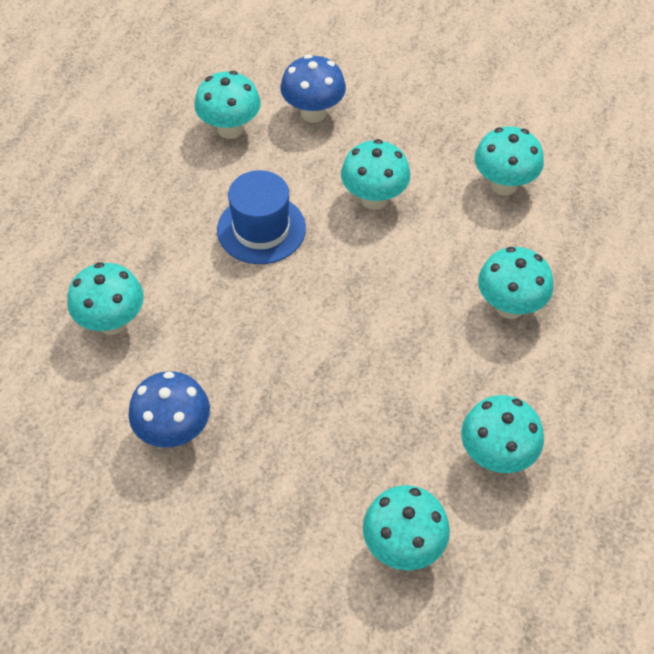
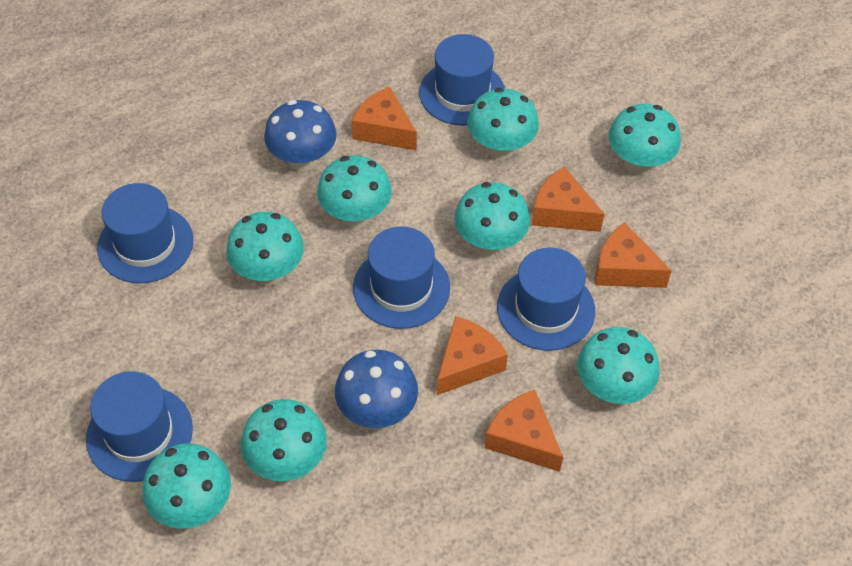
blue hat: [217,170,306,264] = 1 -> [86,371,193,482] [97,183,194,283] [353,227,450,329] [419,34,505,126] [497,247,595,351] = 5
orange cheese: none = 0 -> [351,87,417,151] [437,316,508,395] [485,389,563,472] [532,167,605,232] [595,223,672,288] = 5
turquoise mushroom: [67,262,144,335] [194,71,261,139] [341,139,411,210] [363,485,450,570] [461,395,544,473] [474,126,544,195] [478,247,554,319] = 7 -> [142,443,231,529] [226,212,304,286] [241,399,327,481] [317,155,392,228] [454,182,530,255] [467,88,539,160] [577,327,660,404] [608,104,681,175] = 8

